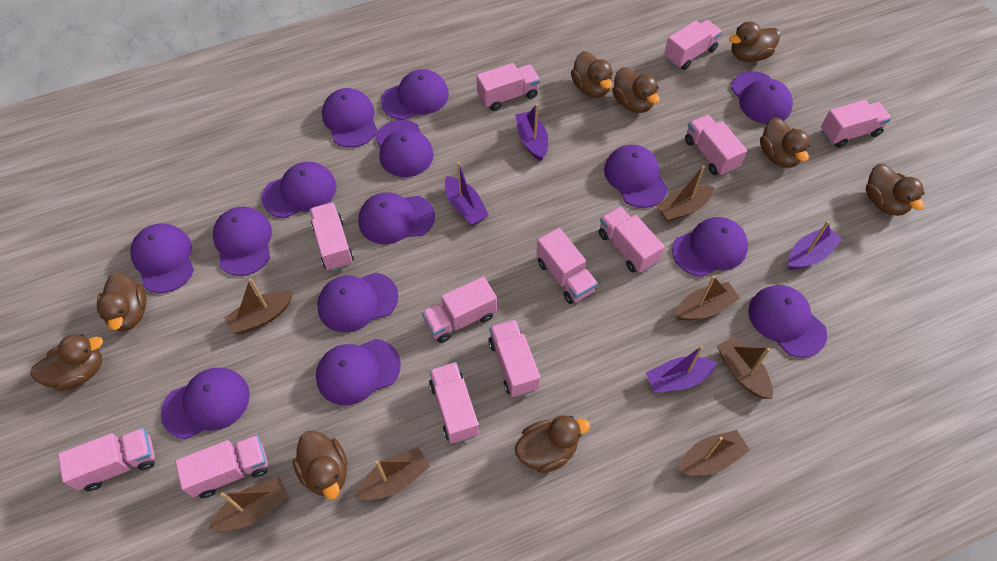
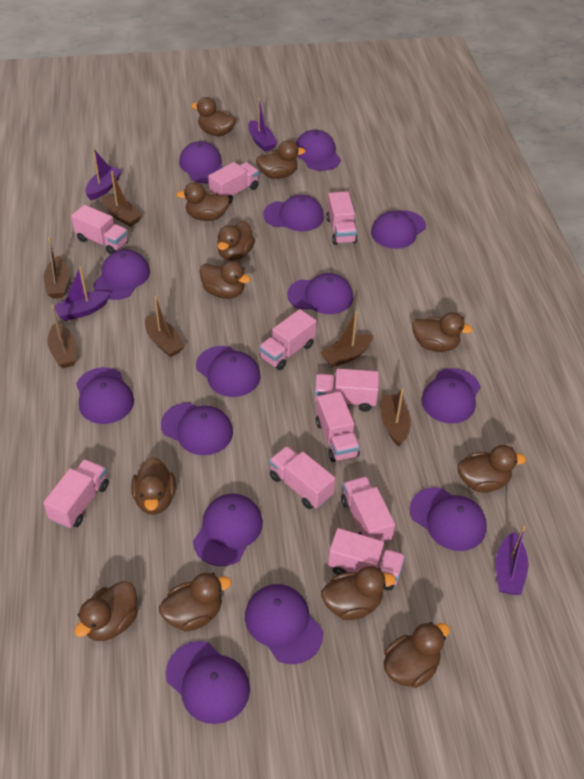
brown boat: [209,477,288,531] [225,278,293,334] [355,447,430,500] [656,165,714,222] [675,276,740,321] [677,430,750,475] [717,336,773,399] = 7 -> [44,237,69,299] [47,305,77,368] [102,171,142,227] [145,296,185,357] [320,311,373,368] [381,389,411,446] = 6
brown duck: [30,334,103,391] [97,272,146,331] [293,431,347,500] [515,415,590,473] [571,51,612,98] [612,67,660,113] [729,21,780,62] [760,117,810,168] [866,164,925,216] = 9 -> [74,581,138,641] [131,457,176,515] [159,573,231,632] [176,182,230,221] [191,97,236,136] [200,261,251,299] [217,221,255,261] [256,140,306,179] [321,566,396,620] [384,622,450,688] [412,312,473,352] [458,445,526,493] = 12
pink truck: [58,428,155,491] [175,435,268,498] [310,202,354,271] [422,277,497,343] [429,362,479,444] [476,63,540,111] [489,319,540,397] [536,228,598,304] [599,206,664,273] [664,20,722,70] [685,115,747,176] [821,100,891,148] = 12 -> [43,459,109,529] [71,205,128,255] [208,162,259,204] [259,309,317,370] [269,446,336,509] [314,368,379,412] [316,391,360,462] [326,191,358,245] [328,528,405,590] [341,476,395,544] = 10

